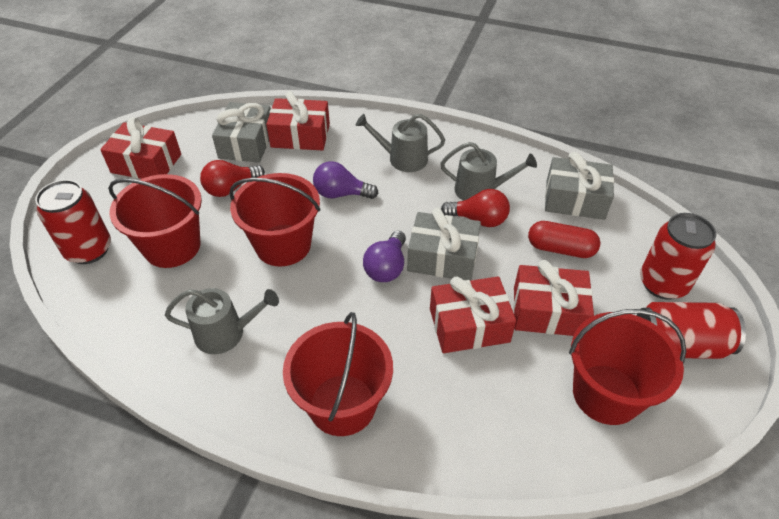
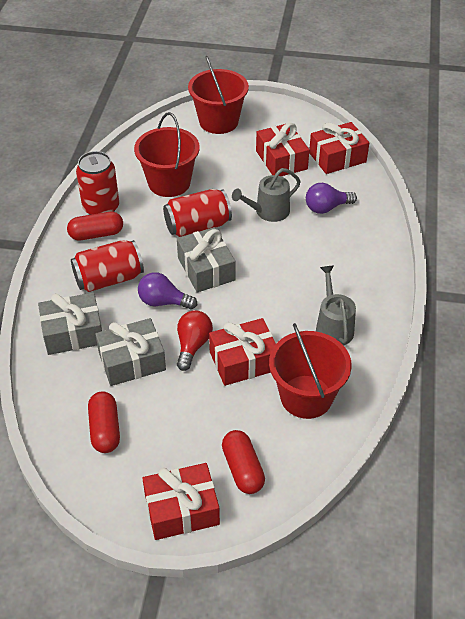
grey watering can: [165,288,279,354] [356,114,445,172] [440,142,537,201] = 3 -> [232,168,301,222] [316,266,356,346] = 2
red bucket: [108,174,202,268] [229,173,320,266] [283,312,393,436] [569,309,686,425] = 4 -> [134,112,200,197] [188,56,249,134] [269,323,352,419] = 3
red capsule: [528,221,600,258] = 1 -> [67,212,123,241] [88,391,120,453] [222,430,265,494] = 3
red light bulb: [200,160,265,197] [441,189,510,227] = 2 -> [177,310,213,371] = 1

